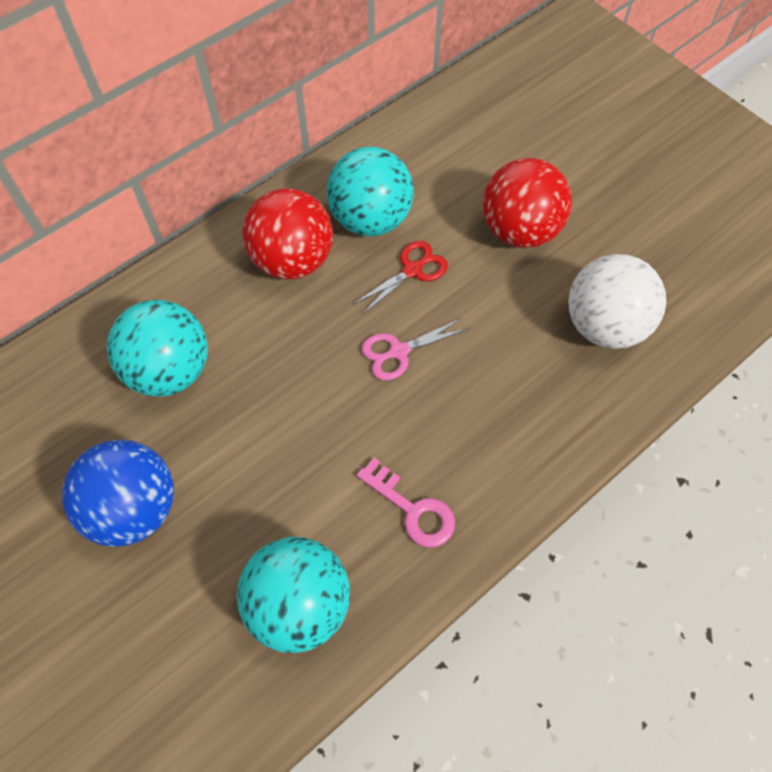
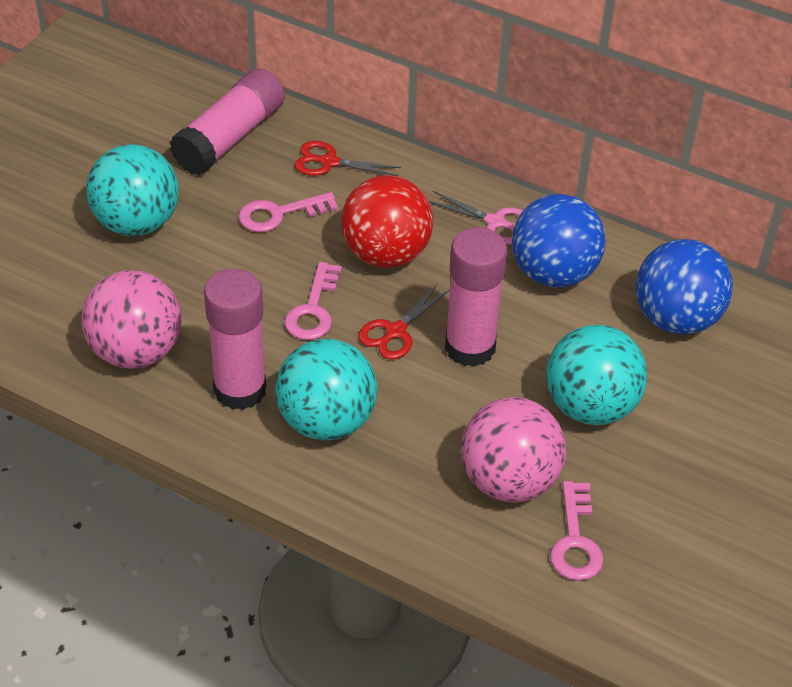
blue ball: [62,440,174,547] = 1 -> [512,194,606,287] [636,239,733,334] = 2
pink ball: none = 0 -> [81,270,181,369] [461,397,566,502] = 2
pink glue stick: none = 0 -> [170,68,285,175] [204,268,267,410] [445,227,507,367] = 3
pink key: [357,458,455,547] = 1 -> [238,192,338,232] [284,262,342,340] [550,481,604,581] = 3
red ball: [243,188,333,280] [483,158,572,248] = 2 -> [341,175,433,268] = 1
red scissors: [353,241,448,315] = 1 -> [295,141,401,176] [358,284,450,360] = 2
white ball: [568,254,666,349] = 1 -> none = 0

